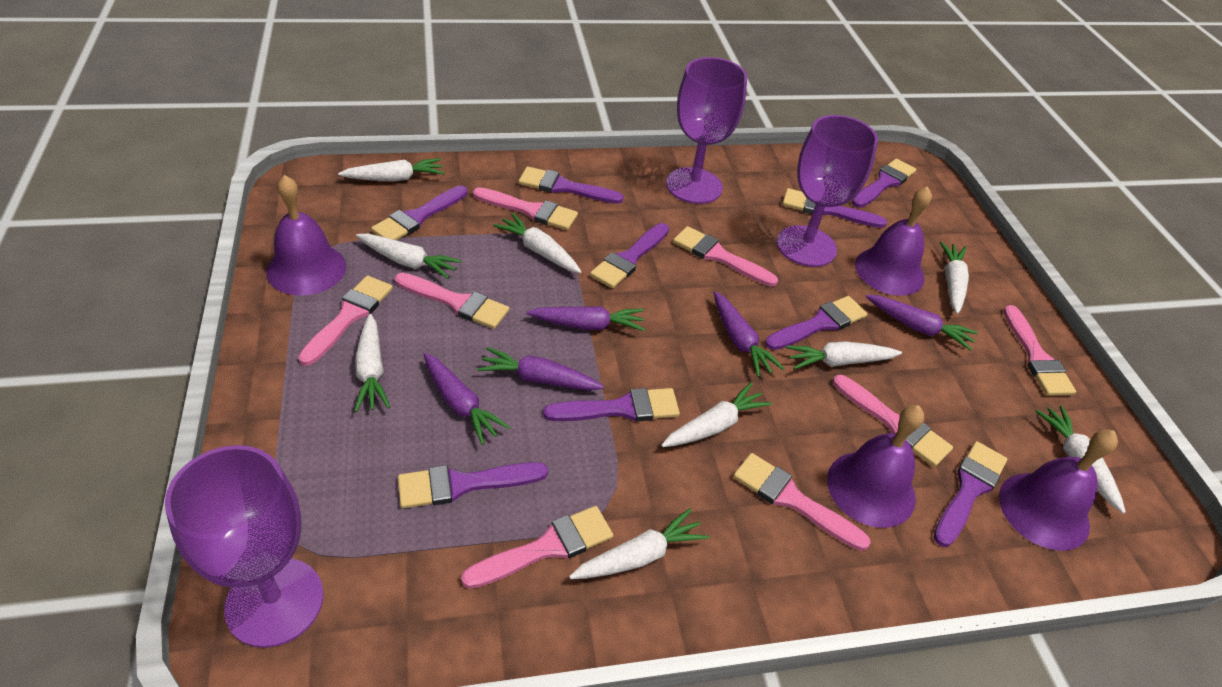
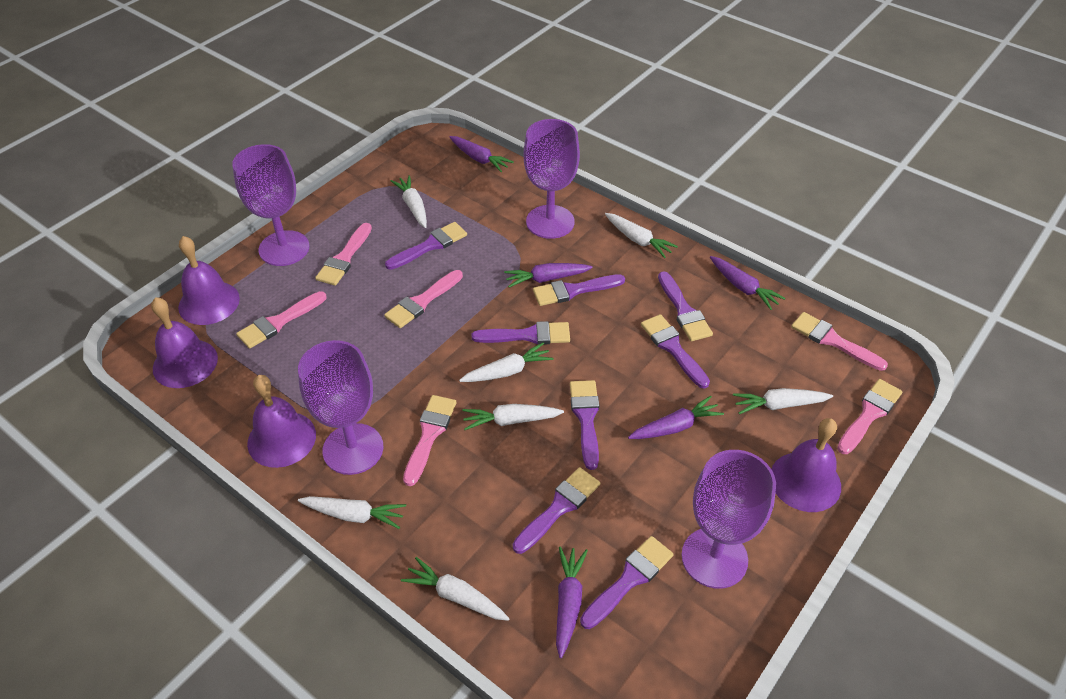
pink brush: [298,276,393,366] [395,273,509,329] [461,506,613,589] [473,187,578,230] [673,226,778,287] [733,453,871,551] [833,375,953,467] [1003,305,1076,396] = 8 -> [236,291,327,349] [315,223,372,286] [384,270,463,328] [403,395,456,486] [791,312,888,371] [837,379,902,454] = 6
purple brush: [371,185,467,240] [398,462,548,508] [519,167,624,204] [543,388,680,421] [590,223,669,288] [765,296,868,350] [782,188,887,228] [852,158,916,208] [934,441,1007,547] = 9 -> [385,222,467,270] [472,321,570,345] [513,467,600,554] [533,274,625,306] [570,380,599,470] [580,536,674,629] [641,314,710,389] [658,271,713,341] = 8
purple goblet: [165,445,324,648] [666,57,747,204] [777,115,878,267] = 3 -> [232,144,309,266] [298,340,383,475] [524,119,580,239] [681,450,776,589] = 4
white carrot: [338,158,444,181] [354,314,390,412] [356,234,462,279] [493,213,582,273] [569,508,709,579] [661,383,772,447] [786,341,902,369] [940,241,969,314] [1035,406,1126,514] = 9 -> [298,496,406,529] [391,175,427,228] [401,557,510,621] [459,342,554,382] [463,404,564,430] [605,213,678,258] [733,388,833,414] = 7

